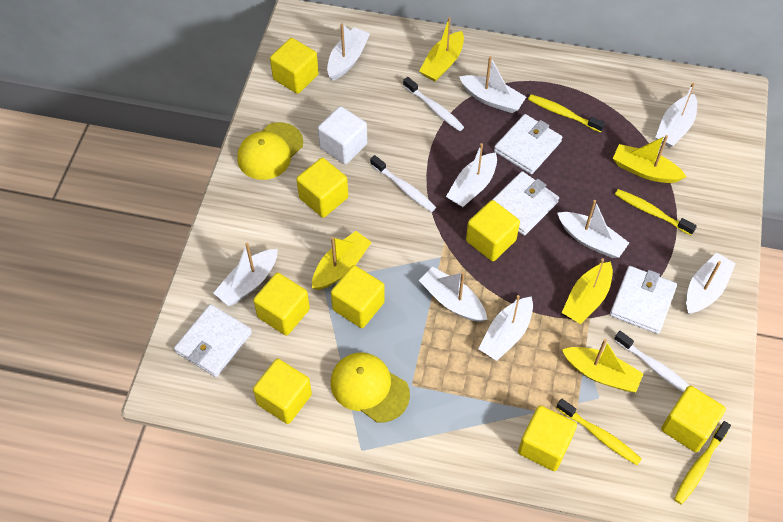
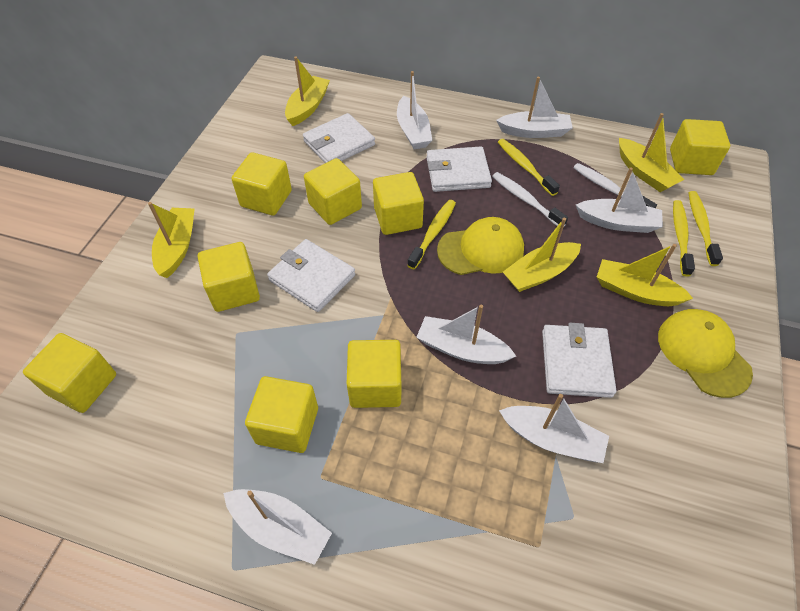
white boat: [214,243,278,306] [327,23,370,81] [419,267,487,322] [446,143,497,207] [459,56,526,113] [478,295,533,361] [558,200,629,258] [655,83,697,147] [686,253,736,315] = 9 -> [223,489,332,565] [397,71,432,149] [417,305,516,364] [496,77,573,138] [499,394,609,463] [576,168,663,233] = 6
white cube: [318,106,367,165] = 1 -> none = 0
white toothbrush: [370,155,436,212] [403,77,464,131] [614,331,689,392] = 3 -> [492,172,568,226] [573,163,657,208] = 2

